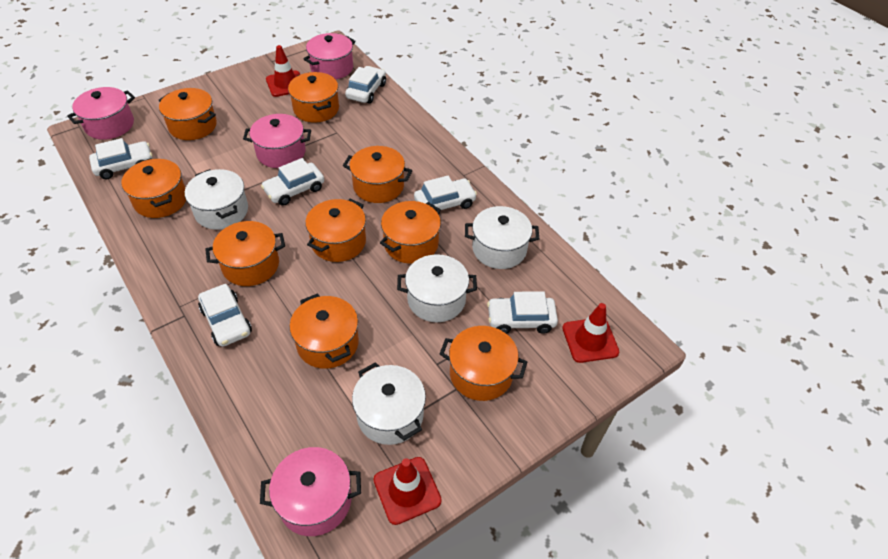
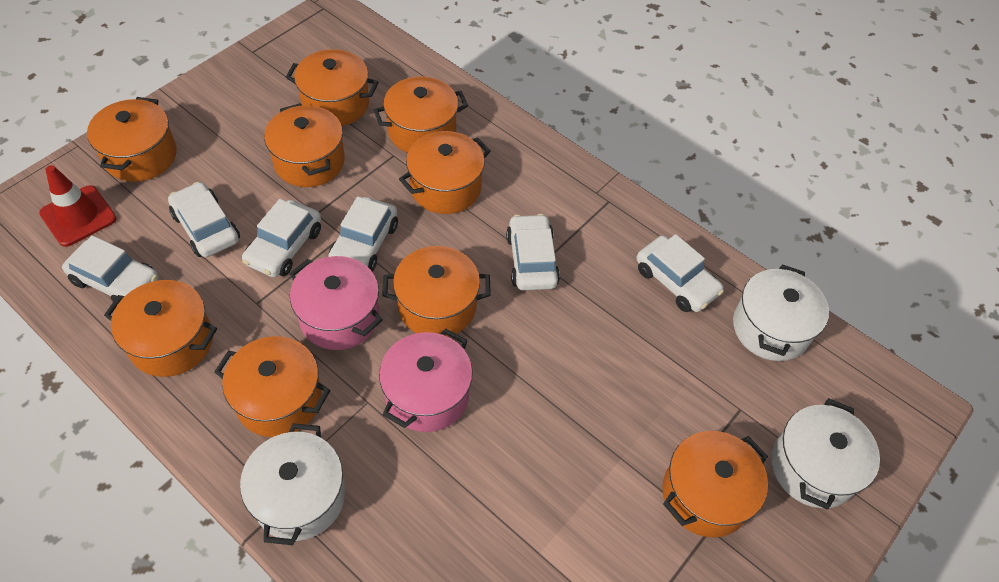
pink pot: [67,87,135,140] [243,114,311,168] [260,447,361,536] [303,33,356,79] = 4 -> [289,256,383,350] [379,329,473,432] = 2
red traffic cone: [266,45,300,97] [374,457,442,525] [562,303,619,363] = 3 -> [39,165,117,247] = 1
white pot: [185,169,248,230] [352,362,426,445] [397,254,477,322] [465,206,539,269] = 4 -> [240,423,345,545] [733,264,829,361] [771,398,880,510] = 3

